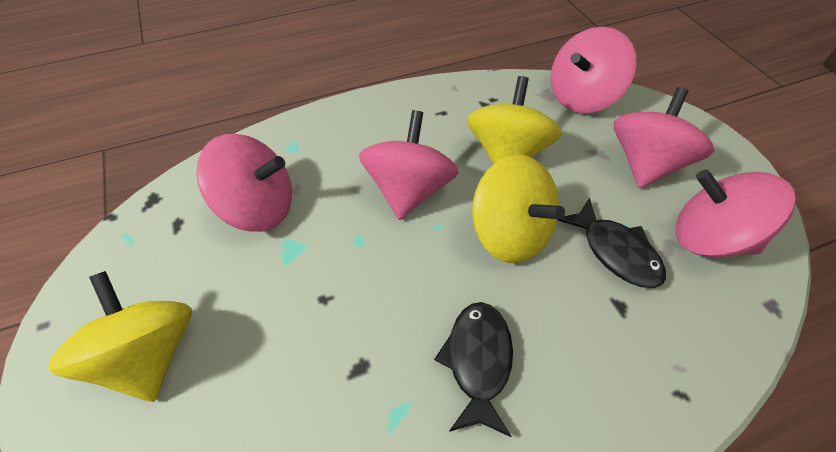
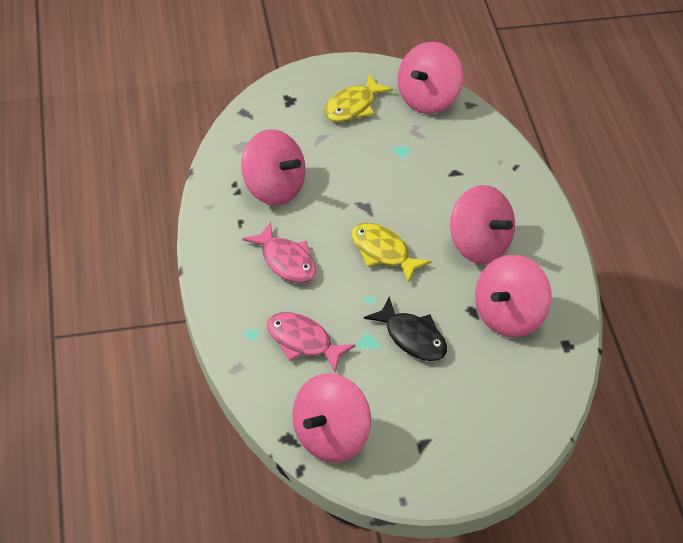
black fish: [434,302,513,437] [557,198,666,288] = 2 -> [364,296,447,361] = 1
pink fish: none = 0 -> [242,222,316,283] [267,312,356,372] = 2
yellow fish: none = 0 -> [324,73,393,122] [352,223,432,283] = 2
yellow spinning top: [48,271,192,402] [467,76,562,164] [472,155,565,263] = 3 -> none = 0

